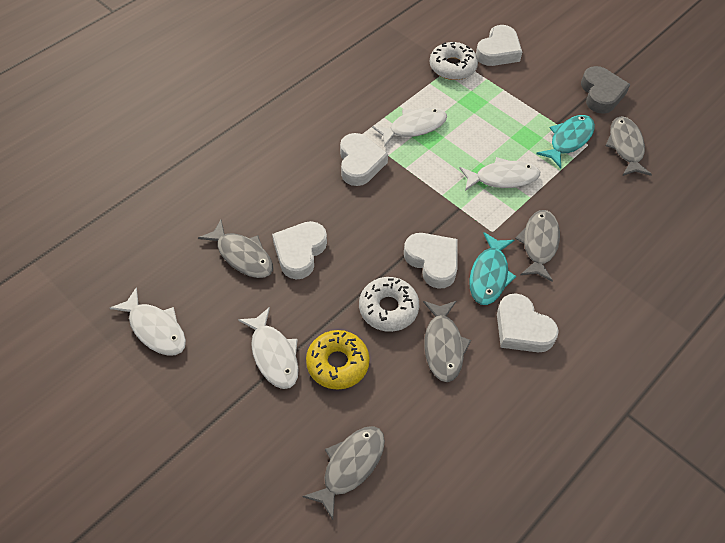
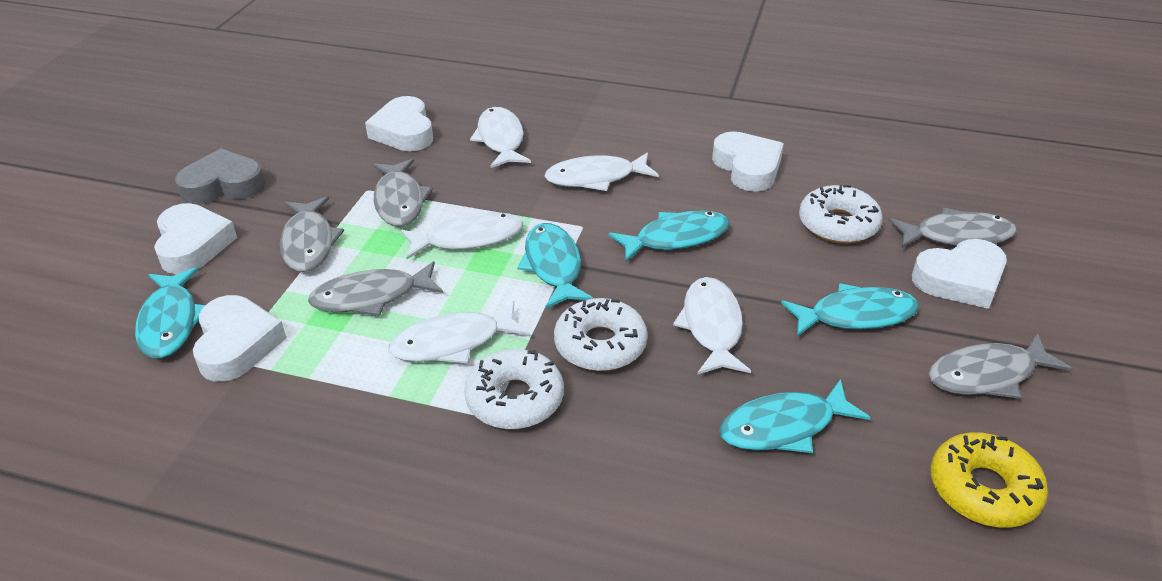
turquoise fish: [469,232,516,305] [536,115,595,168] = 2 -> [135,267,206,358] [517,223,593,309] [609,211,730,262] [719,379,871,453] [781,283,919,337] = 5
white donut: [359,277,419,332] [430,42,478,80] = 2 -> [464,349,564,429] [554,298,648,371] [799,185,883,244] = 3
white fish: [110,287,186,356] [238,307,299,389] [372,108,447,147] [459,157,540,191] = 4 -> [388,301,530,363] [401,212,523,259] [470,107,531,168] [544,152,659,191] [673,277,751,375] = 5

